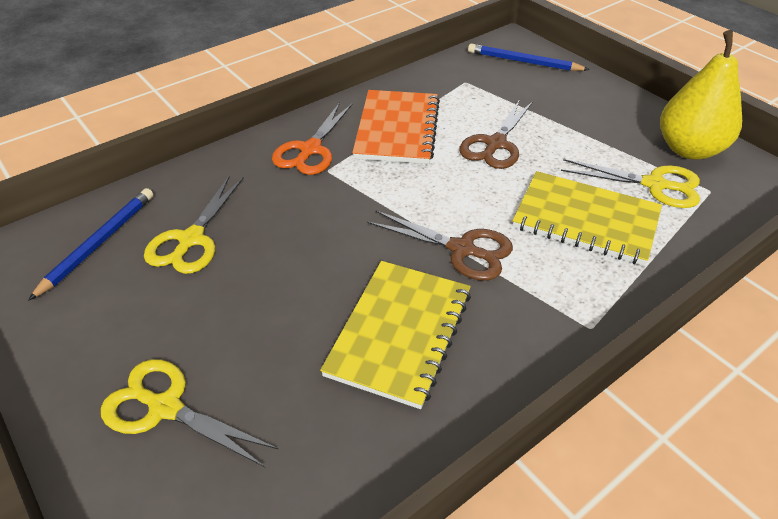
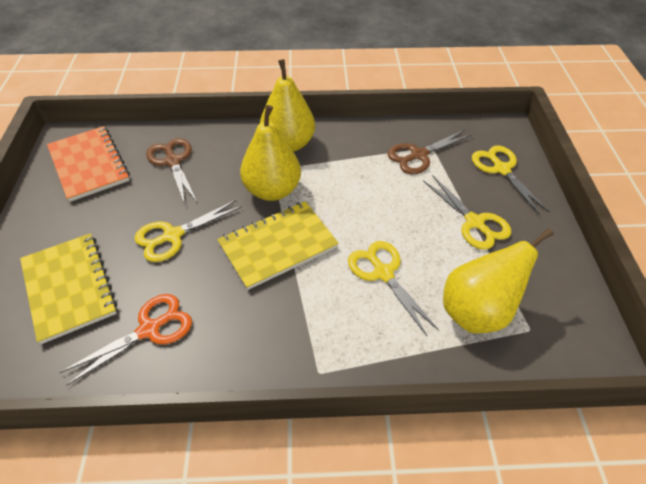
blue pencil: [28,188,153,301] [468,43,590,71] = 2 -> none = 0
yellow pear: [660,30,742,160] = 1 -> [240,105,301,201] [260,59,315,152] [443,228,554,333] = 3
yellow scissors: [101,359,279,467] [144,175,244,274] [561,159,700,208] = 3 -> [135,200,242,262] [348,241,439,336] [423,175,511,250] [472,146,550,215] = 4

